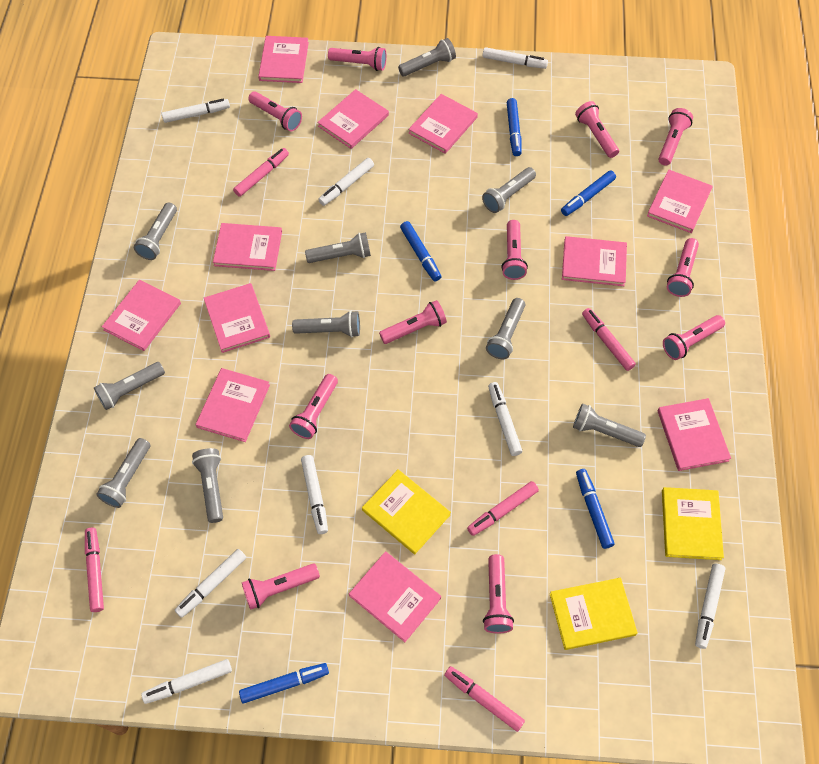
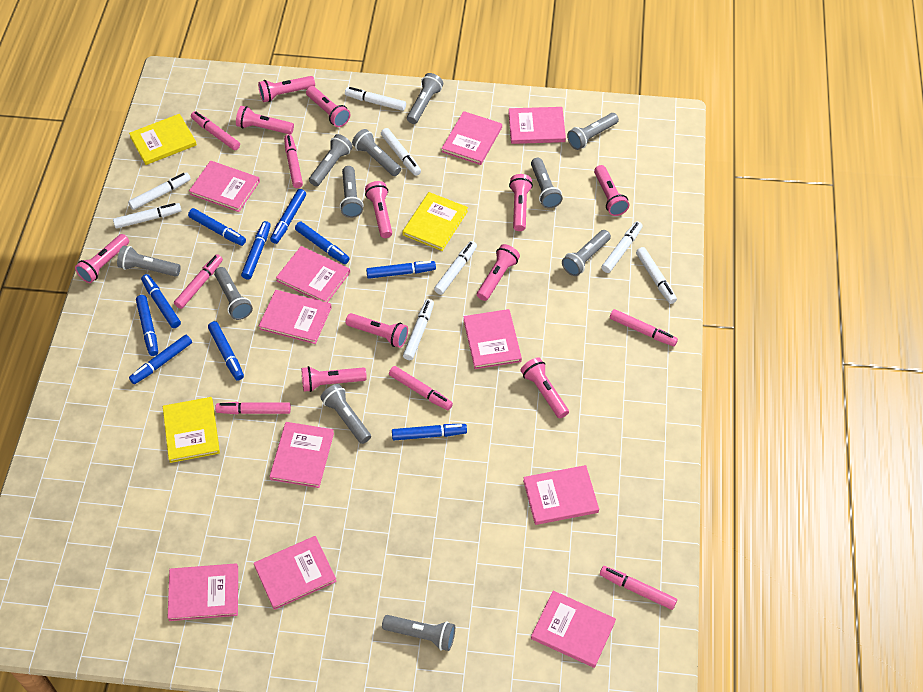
blue marker: [239,663,329,704] [400,221,441,281] [507,98,522,156] [561,170,616,216] [576,469,615,549] = 5 -> [129,335,192,384] [136,295,158,356] [141,274,181,328] [188,208,246,246] [208,321,244,381] [241,221,271,280] [270,189,306,244] [295,221,350,264] [366,261,436,279] [392,424,467,440] = 10
grey flashlight: [94,362,165,410] [96,438,150,508] [134,202,177,260] [192,448,223,523] [292,311,360,337] [305,232,371,263] [398,38,456,77] [482,167,536,213] [486,298,525,359] [573,403,646,447] = 10 -> [117,246,181,277] [214,267,253,320] [309,134,353,186] [320,384,371,444] [340,166,363,218] [352,129,401,176] [382,615,455,651] [407,73,443,124] [531,158,563,208] [562,230,611,276] [567,113,619,150] = 11
pink marker: [85,528,104,612] [233,148,289,197] [445,666,525,732] [467,481,539,536] [582,308,636,371] = 5 -> [174,254,223,309] [191,111,240,150] [215,402,291,414] [284,134,303,188] [389,366,453,410] [600,566,677,610] [610,309,678,346] = 7

